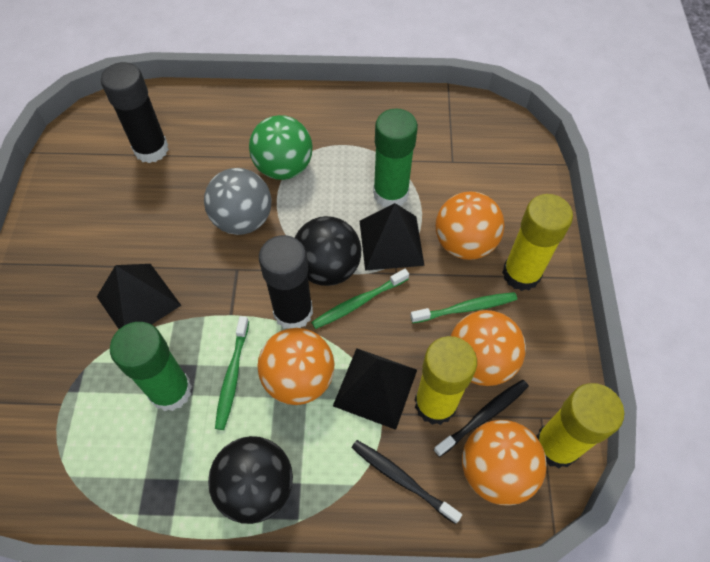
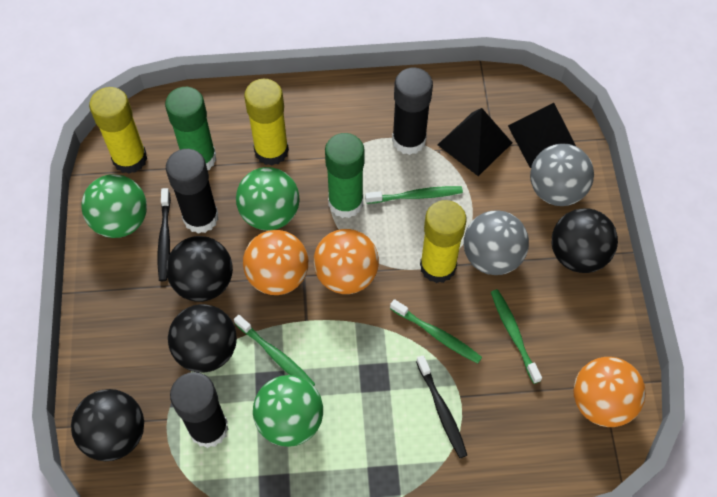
black ball: [208,436,293,524] [295,216,361,286] = 2 -> [71,389,144,461] [166,236,233,302] [168,304,237,372] [552,208,618,273] = 4
black glue stick: [101,62,169,163] [259,235,313,329] = 2 -> [166,149,218,234] [170,372,228,448] [392,68,433,155] = 3
black pyramid: [97,264,181,329] [333,348,417,430] [360,203,425,271] = 3 -> [438,108,512,176] [508,103,576,168] = 2
green ball: [249,115,313,180] = 1 -> [81,174,147,238] [236,167,300,230] [253,375,323,447] = 3
green toothbrush: [215,316,249,430] [311,269,409,329] [410,292,517,323] = 3 -> [234,315,315,386] [365,186,463,204] [390,299,482,364] [491,289,542,384] = 4
grey ball: [204,168,272,235] = 1 -> [464,210,529,275] [530,143,594,206] = 2
orange ball: [257,328,335,405] [436,191,505,260] [451,310,526,386] [462,420,547,506] = 4 -> [243,230,308,295] [314,229,379,294] [573,357,646,427] = 3

